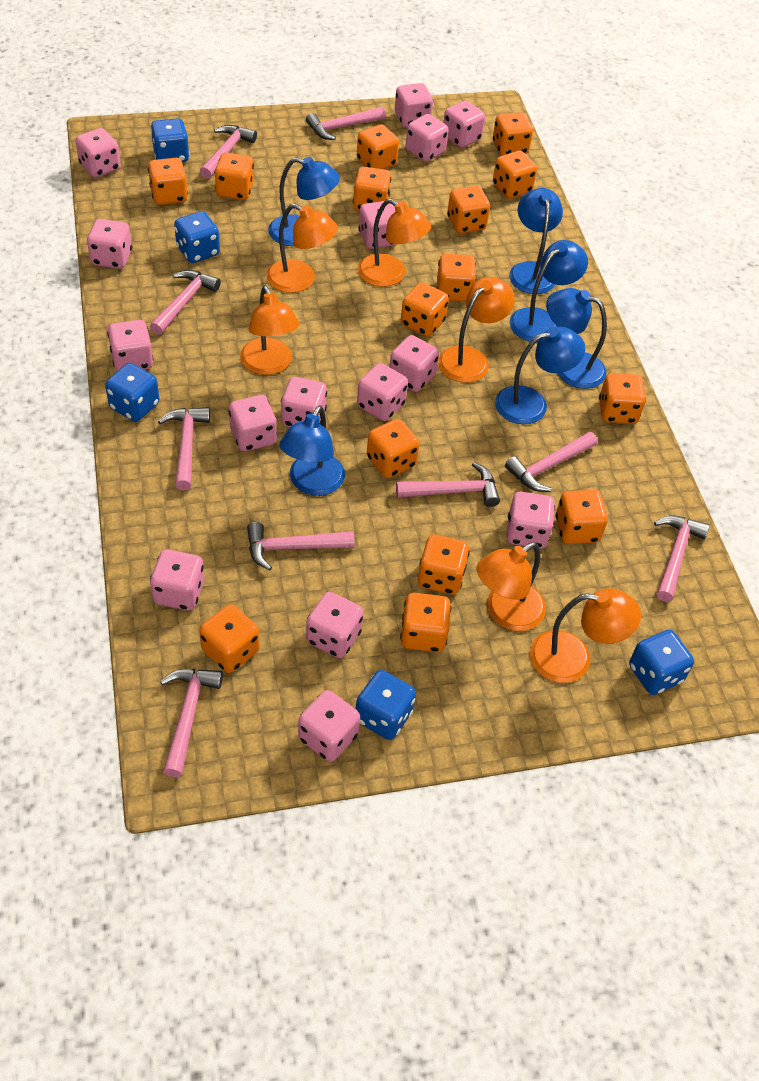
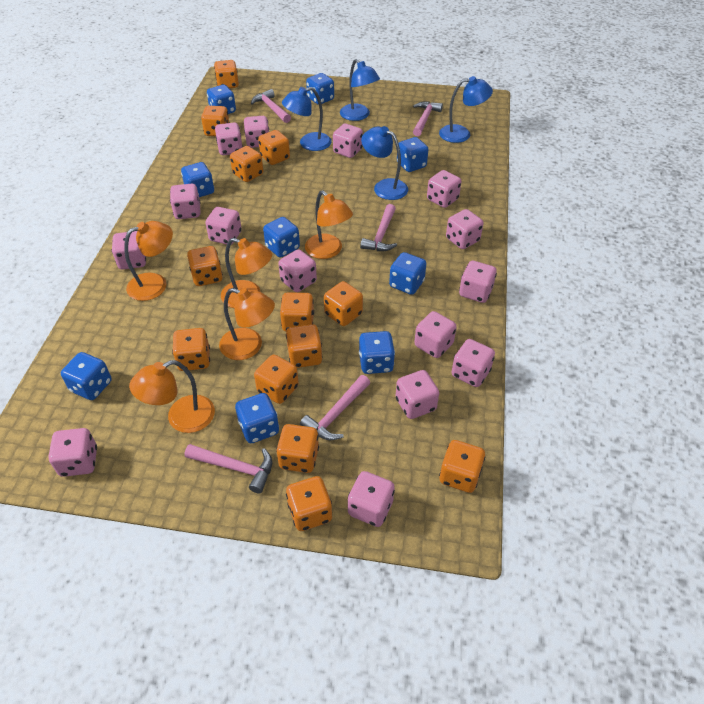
blue dice: [105,363,159,422] [151,118,189,162] [174,211,220,263] [356,670,416,740] [629,630,694,695] = 5 -> [61,352,111,400] [181,162,214,197] [207,85,236,114] [235,393,279,443] [263,217,300,258] [306,73,334,105] [359,331,395,374] [389,252,427,295] [397,137,428,172] = 9
blue lamp: [268,157,340,246] [279,405,345,496] [495,326,585,424] [509,188,563,294] [509,240,588,342] [546,288,607,389] = 6 -> [282,87,332,151] [340,59,380,121] [361,126,408,200] [439,76,493,143] = 4
orange dice: [148,158,188,205] [199,604,260,673] [214,153,254,200] [353,167,391,211] [357,124,399,169] [367,419,420,478] [400,593,451,652] [401,282,449,337] [418,534,470,595] [437,254,476,302] [447,186,490,233] [493,112,533,156] [493,151,537,199] [555,490,608,544] [599,373,646,424] = 15 -> [172,328,210,371] [187,246,223,286] [201,106,230,136] [214,60,239,88] [230,146,263,182] [254,355,299,404] [258,130,290,165] [276,424,319,473] [280,292,314,331] [286,324,323,368] [286,476,332,531] [324,281,363,326] [439,440,485,493] = 13
orange lamp: [240,285,299,375] [266,204,338,293] [358,199,431,287] [438,277,515,383] [477,542,546,631] [530,588,641,683] = 6 -> [125,221,173,301] [129,360,215,433] [219,288,275,360] [221,238,272,308] [305,191,353,259] = 5
pink hammer: [150,270,221,335] [158,407,210,490] [160,669,223,777] [200,125,257,179] [247,522,355,571] [306,106,386,140] [396,462,500,507] [505,432,597,492] [654,515,710,602] = 9 -> [185,444,272,494] [251,89,291,123] [300,375,370,440] [360,204,397,251] [413,101,443,136] = 5

